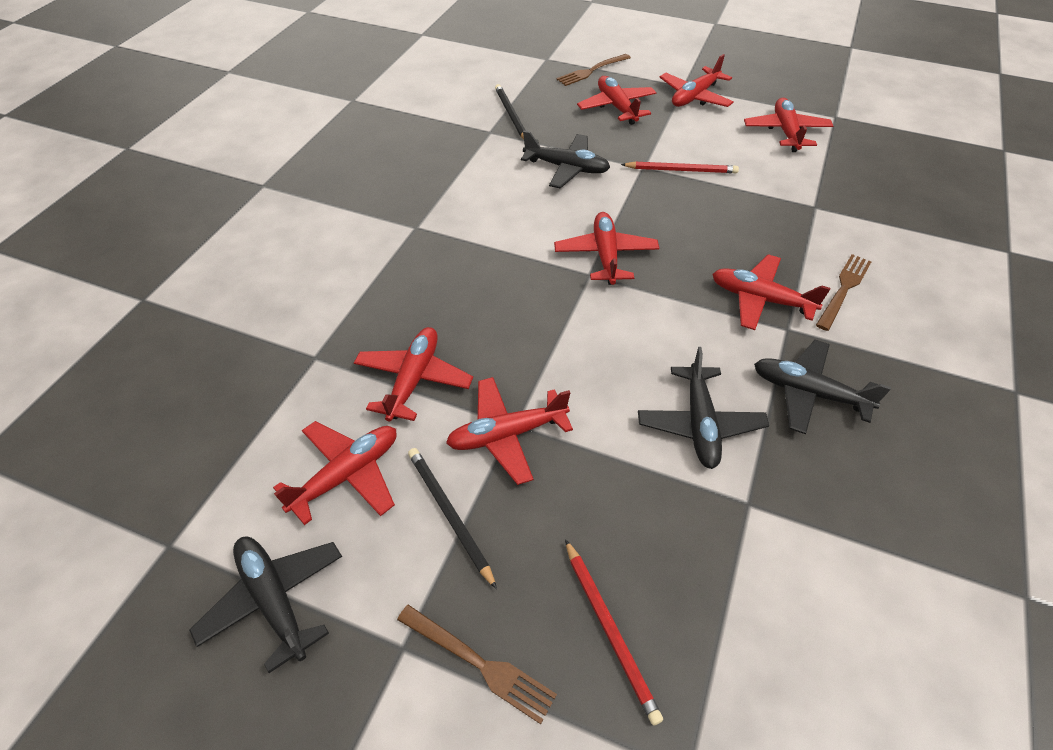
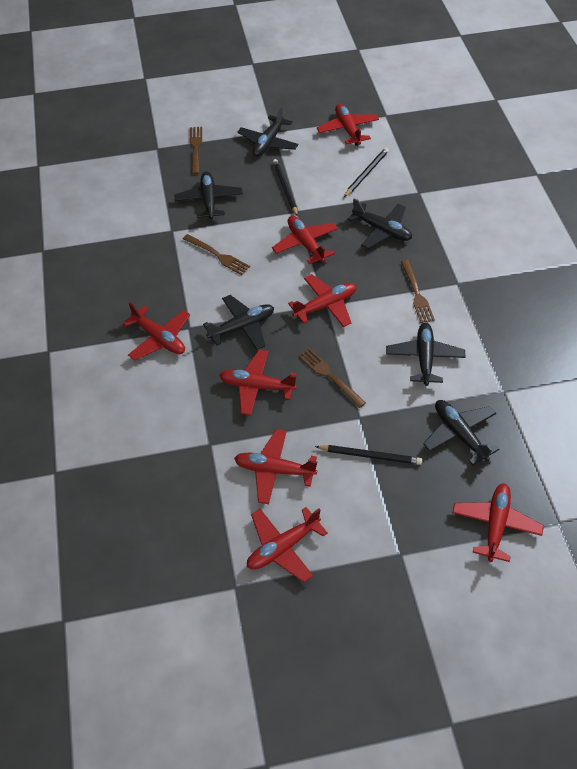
black pencil: [408,448,497,589] [495,84,526,139] = 2 -> [273,159,298,217] [315,445,422,465] [344,147,389,197] = 3
black plane: [189,537,342,673] [521,131,610,188] [638,347,769,469] [754,340,891,434] = 4 -> [175,172,243,220] [203,295,274,350] [237,106,299,157] [348,198,412,249] [386,323,465,386] [423,400,500,465] = 6
brown fork: [397,605,557,724] [556,54,631,86] [816,254,871,331] = 3 -> [183,234,250,275] [190,127,202,174] [298,348,366,408] [401,260,435,323] = 4
red pencil: [565,539,663,725] [621,161,739,173] = 2 -> none = 0

